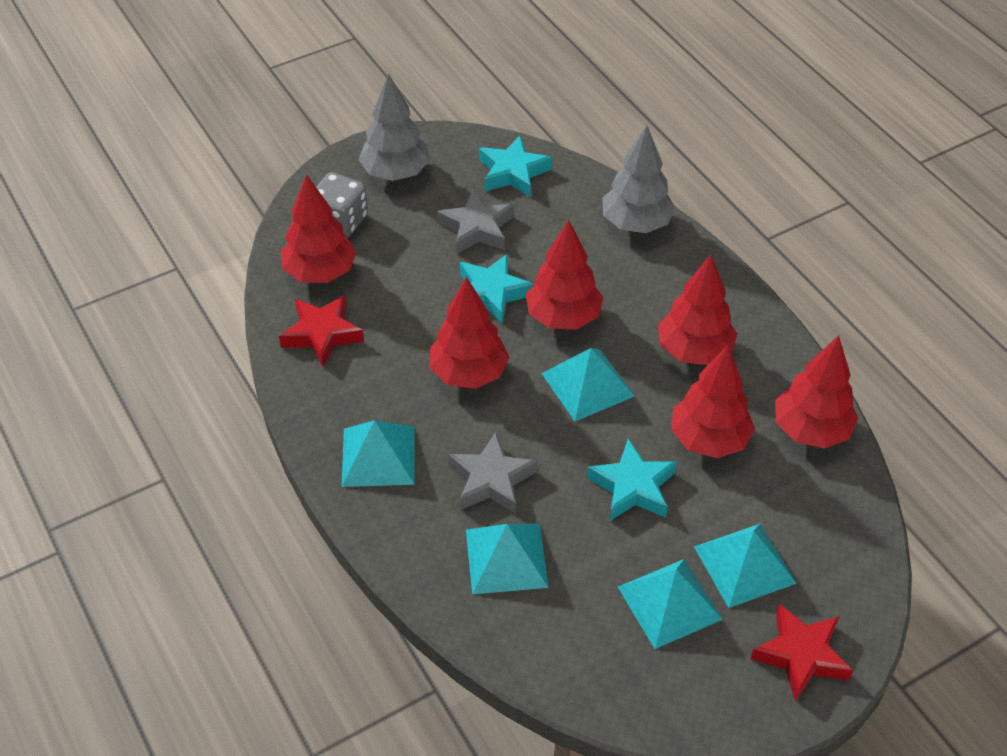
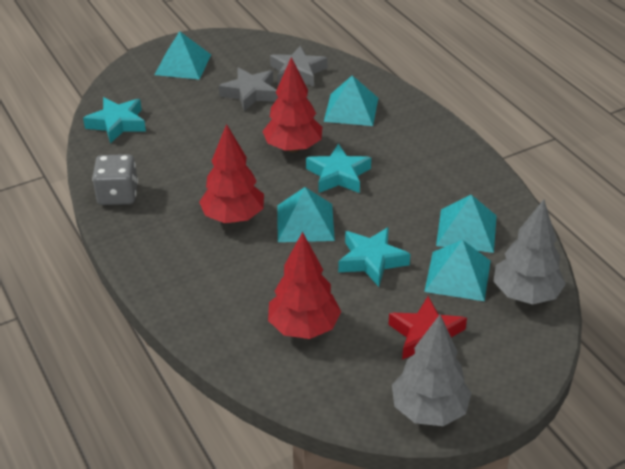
red star: [279,295,364,367] [751,603,853,702] = 2 -> [388,296,467,360] = 1
red tree: [281,174,357,283] [430,277,509,389] [526,220,603,330] [658,254,737,365] [671,345,755,458] [775,335,858,449] = 6 -> [199,124,264,223] [262,57,322,152] [268,232,341,339] = 3

